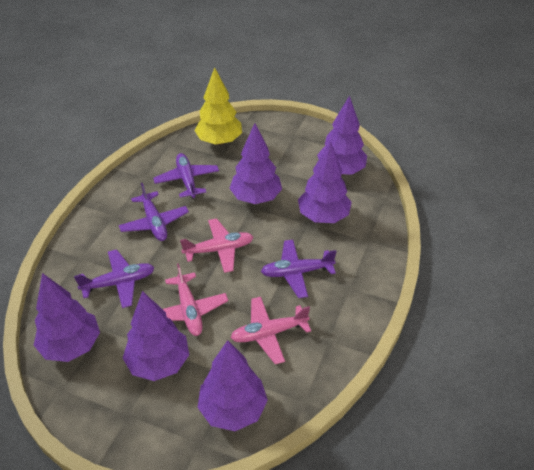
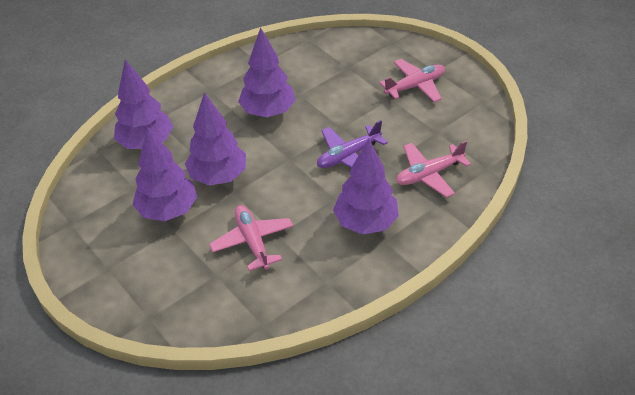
purple plane: [74,249,155,308] [119,183,189,241] [153,153,219,198] [261,240,337,298] = 4 -> [317,120,388,168] = 1
purple tree: [34,273,100,362] [123,291,189,381] [198,340,268,431] [229,123,282,204] [298,141,352,223] [317,95,367,175] = 6 -> [114,59,173,149] [132,127,197,221] [185,92,246,185] [238,27,296,117] [333,139,399,234] = 5
yellow tree: [194,67,242,145] = 1 -> none = 0

